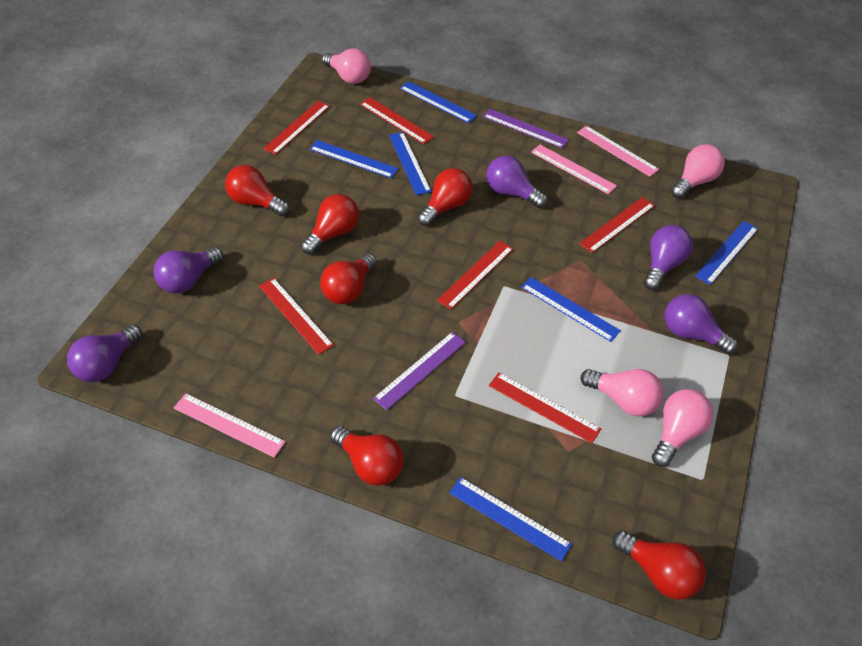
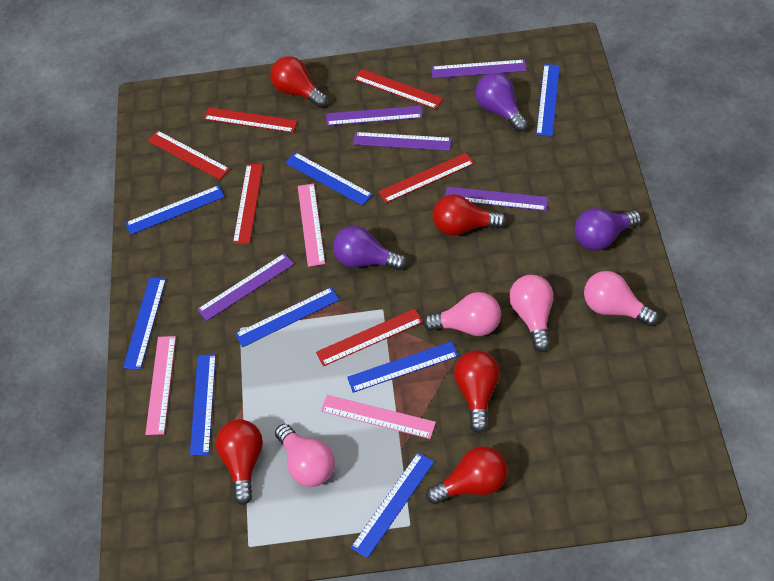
blue ruler: [310,140,399,178] [389,132,432,195] [400,81,477,123] [449,477,572,562] [521,277,621,342] [695,221,758,285] = 6 -> [123,277,166,370] [125,185,225,235] [190,354,216,456] [235,287,339,347] [285,152,373,206] [347,341,459,393] [351,452,434,558] [536,64,560,137] = 8
purple light bulb: [67,324,142,382] [154,247,223,293] [486,156,548,208] [644,225,693,290] [664,294,738,354] = 5 -> [333,226,407,270] [476,73,528,132] [574,208,641,251] = 3
purple ruler: [373,332,466,410] [483,109,569,148] = 2 -> [197,253,294,321] [326,106,422,126] [353,132,452,151] [432,59,526,78] [445,187,548,211] = 5
red light bulb: [225,165,289,216] [301,194,359,255] [320,253,377,304] [330,426,404,486] [418,168,473,226] [612,530,706,600] = 6 -> [216,419,263,505] [270,56,328,108] [426,446,508,504] [433,194,507,236] [454,350,500,433] = 5

